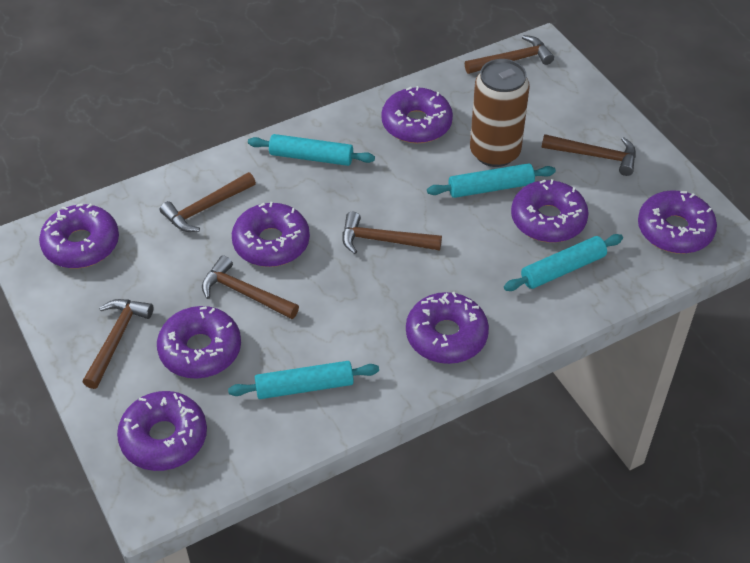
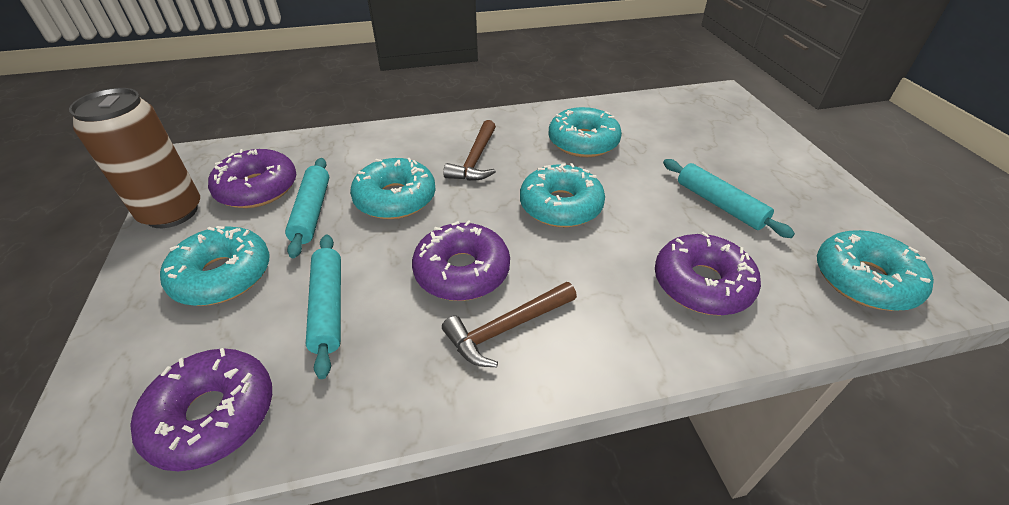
brown hammer: [83,299,153,389] [160,172,256,232] [202,255,299,319] [342,212,442,254] [465,35,554,74] [542,134,636,176] = 6 -> [442,282,577,367] [443,120,496,181] = 2
purple donut: [39,203,119,268] [117,391,207,471] [157,306,241,379] [232,202,310,267] [381,86,453,143] [406,292,489,364] [511,179,589,243] [638,190,717,254] = 8 -> [130,348,272,471] [208,149,296,208] [412,220,510,301] [655,232,761,316] = 4
turquoise donut: none = 0 -> [160,226,269,306] [350,158,436,219] [520,163,605,227] [548,107,622,157] [817,230,934,311] = 5
turquoise rolling pin: [228,361,379,399] [248,134,375,166] [427,163,556,198] [504,234,623,291] = 4 -> [285,158,329,258] [306,235,341,379] [663,159,795,238] = 3

